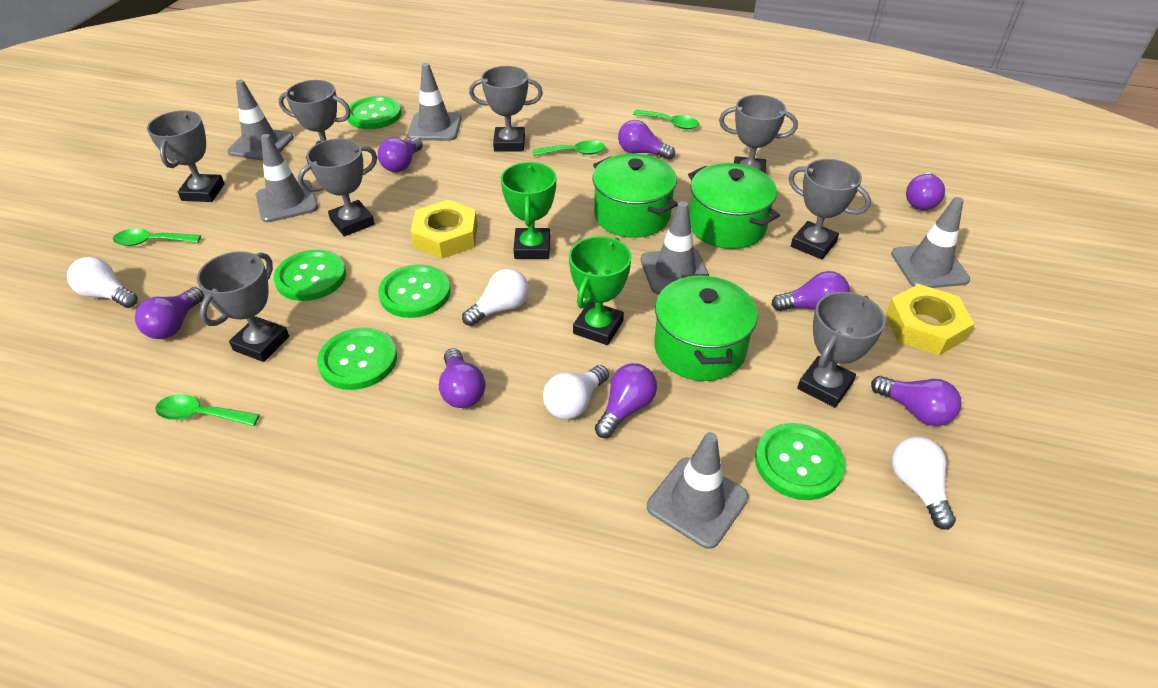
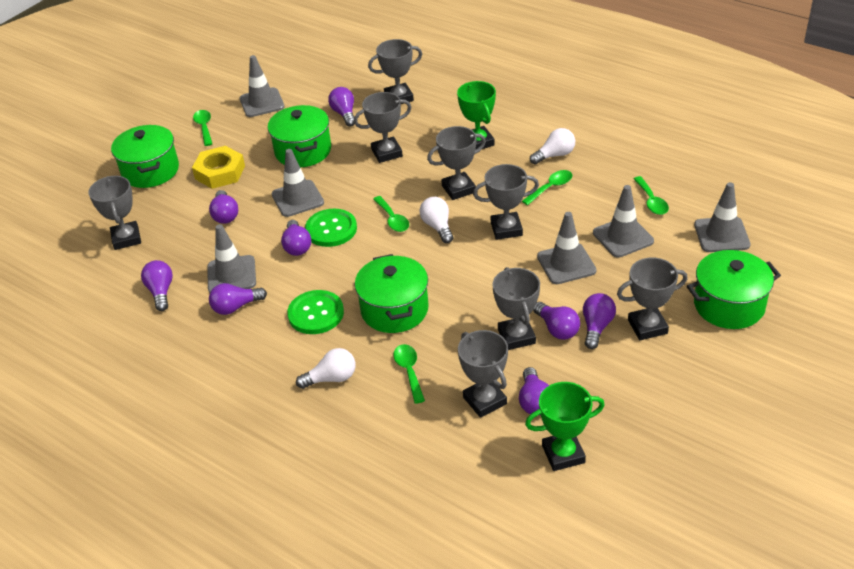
green button: [273,250,346,301] [317,328,397,390] [347,96,401,129] [378,264,451,318] [755,423,845,500] = 5 -> [287,290,344,334] [305,209,357,247] = 2
green pot: [593,153,678,238] [654,274,758,381] [688,163,780,249] = 3 -> [111,125,179,188] [268,105,331,167] [355,254,429,333] [687,250,781,329] = 4
green spoon: [113,228,201,246] [155,394,260,426] [532,141,605,156] [633,110,699,129] = 4 -> [193,110,212,146] [373,196,409,232] [393,344,425,404] [522,170,572,205] [634,176,669,215] = 5
white light bulb: [67,257,138,308] [462,269,529,326] [543,365,609,419] [891,437,956,530] = 4 -> [296,348,356,389] [420,197,453,243] [530,128,575,165] = 3
yellow nut: [410,200,478,259] [885,284,974,355] = 2 -> [192,146,245,189] = 1

